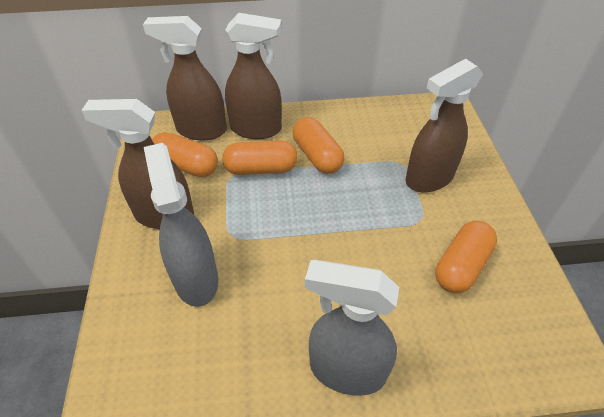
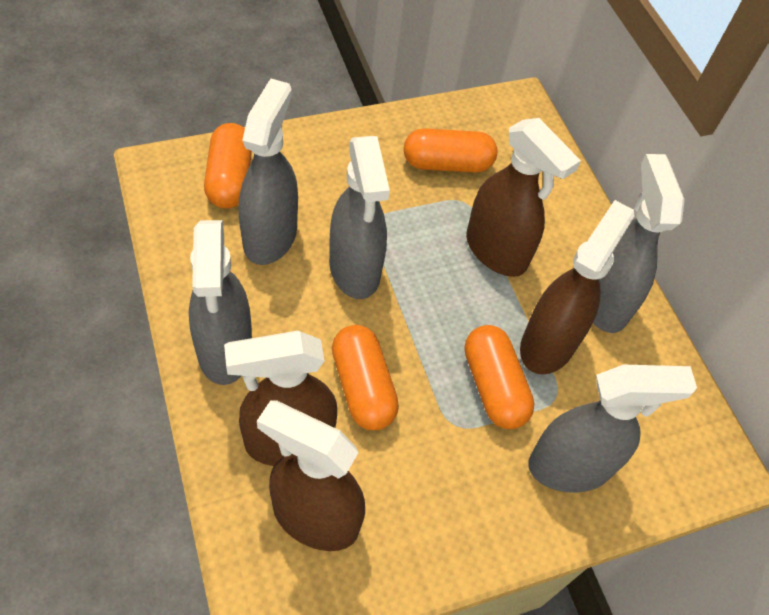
grey spray bottle: [144,143,218,307] [305,260,399,396] = 2 -> [189,220,252,385] [239,79,298,265] [329,136,390,299] [528,364,697,493] [593,154,685,333] = 5

